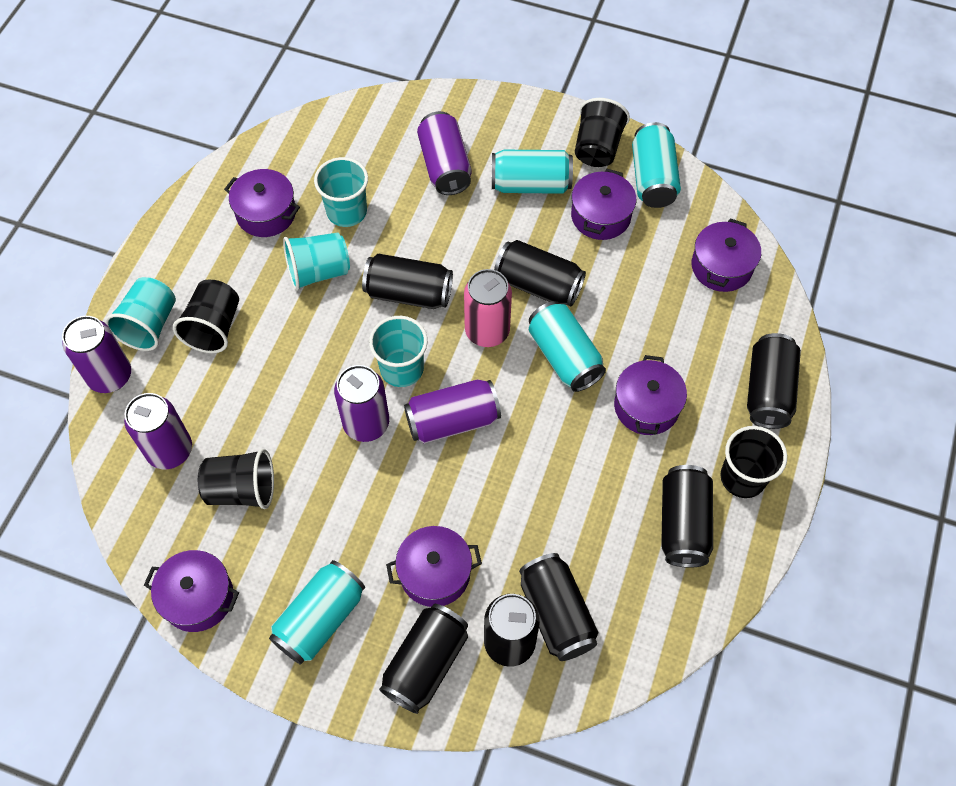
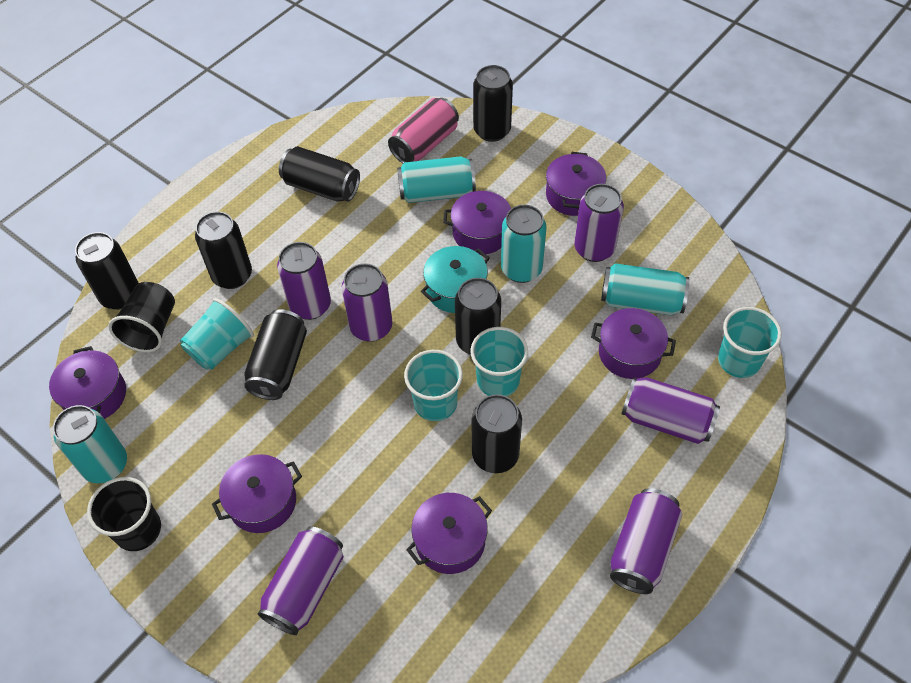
black cup: [173,280,239,353] [198,449,274,509] [575,98,630,167] [720,426,787,498] = 4 -> [87,477,161,551] [108,282,175,352] = 2
purple can: [62,316,131,393] [124,393,192,469] [334,365,389,442] [404,379,501,444] [417,111,472,195] = 5 -> [258,526,344,635] [277,242,331,320] [342,263,393,342] [574,184,624,262] [610,488,682,594] [622,377,720,444] = 6
turquoise pot: none = 0 -> [421,246,490,313] = 1

